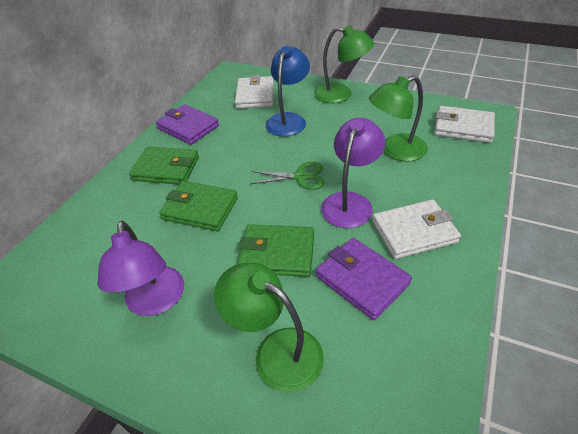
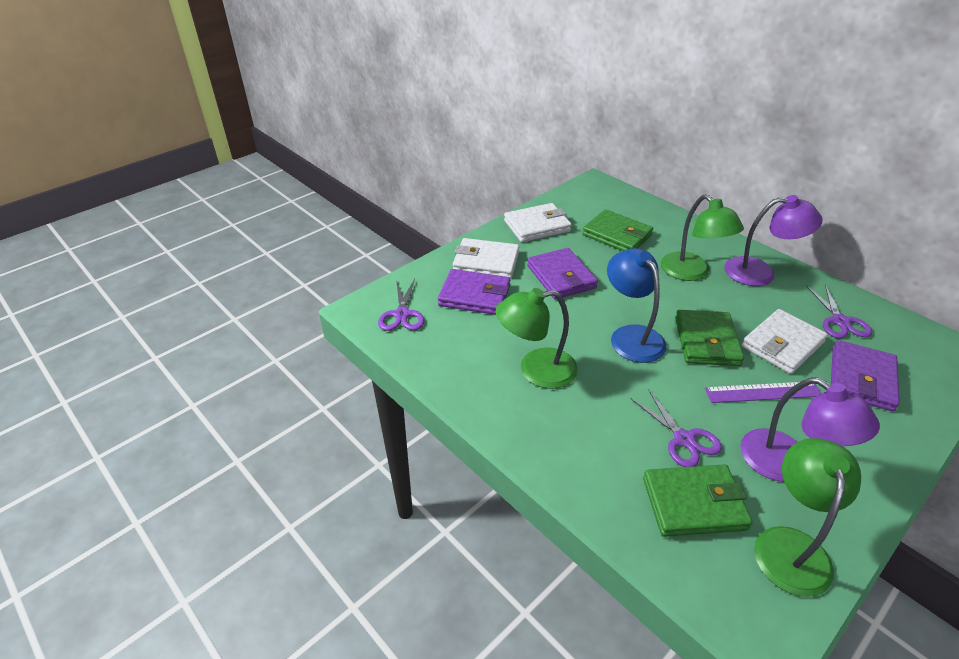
green scissors: [250,162,324,190] = 1 -> none = 0
purple ruler: none = 0 -> [705,382,821,403] = 1
purple scissors: none = 0 -> [378,279,424,331] [630,389,722,467] [806,284,872,338] = 3
purple wallet: [156,104,219,145] [316,238,412,320] = 2 -> [438,269,510,315] [527,248,598,299] [831,340,900,411] = 3

